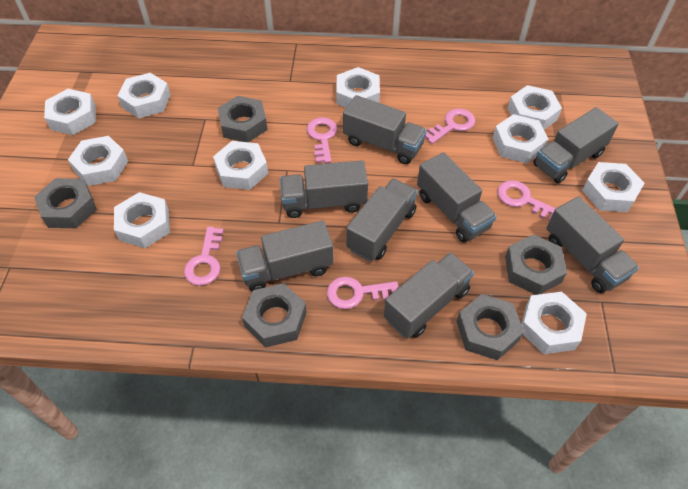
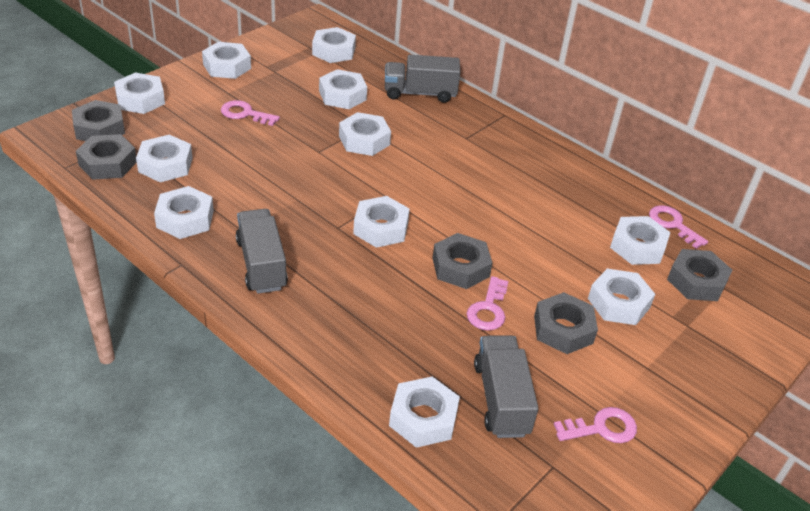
grey truck: [236,221,334,292] [280,160,368,218] [343,95,427,164] [346,178,418,261] [384,252,474,338] [417,152,497,243] [533,107,619,183] [546,196,639,293] = 8 -> [236,209,288,294] [385,54,461,103] [474,335,539,438] = 3
pink key: [184,227,224,286] [307,117,337,163] [327,277,399,309] [425,109,475,144] [497,180,556,221] = 5 -> [221,100,280,126] [467,276,508,331] [554,407,637,443] [649,205,708,249] = 4
white nut: [44,89,96,135] [68,136,128,186] [114,192,170,248] [117,73,171,118] [213,141,268,190] [336,67,380,108] [493,114,549,163] [508,85,562,130] [521,292,587,354] [582,162,645,212] = 10 -> [114,73,165,114] [136,135,193,182] [154,186,214,239] [202,42,251,79] [312,27,356,63] [319,69,367,109] [339,112,391,156] [353,196,410,248] [389,377,460,448] [588,269,655,325] [610,216,671,265] = 11

